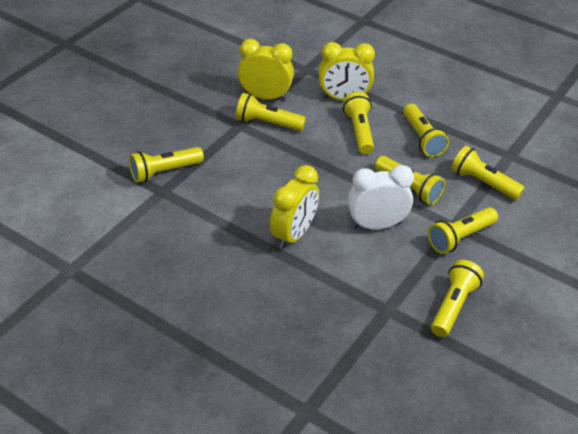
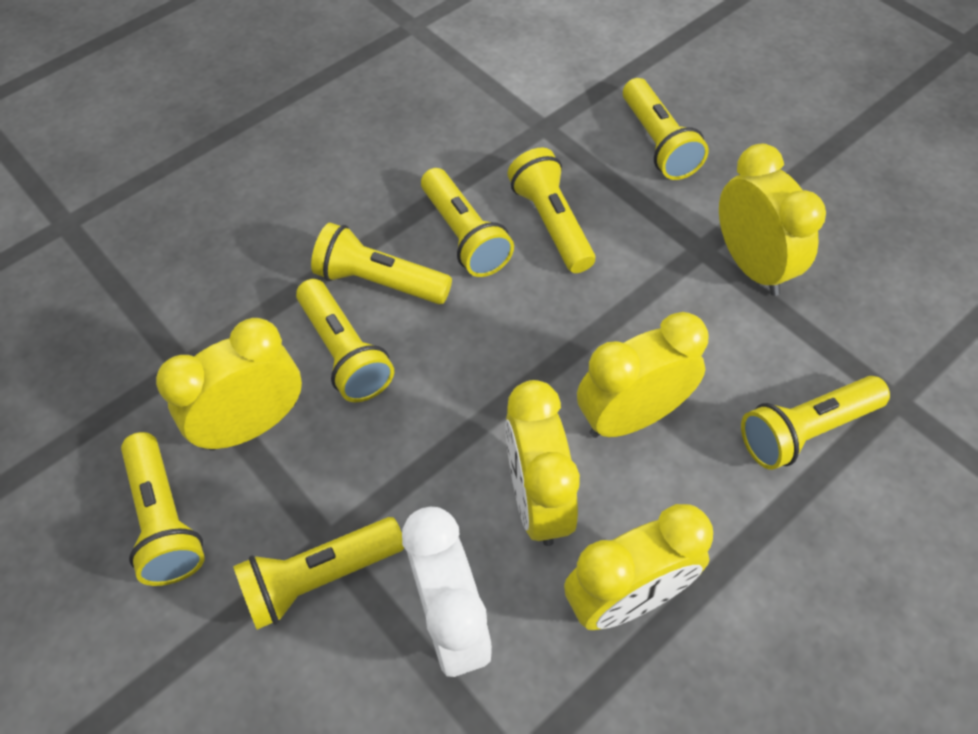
yellow clock: [238,39,294,101] [270,165,319,249] [319,42,375,101] = 3 -> [156,318,302,451] [505,380,580,546] [564,504,713,630] [577,312,709,438] [719,144,826,296] = 5

